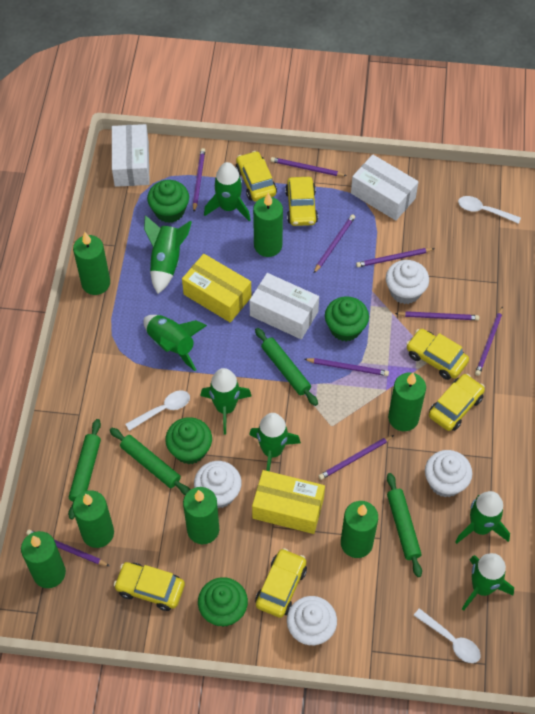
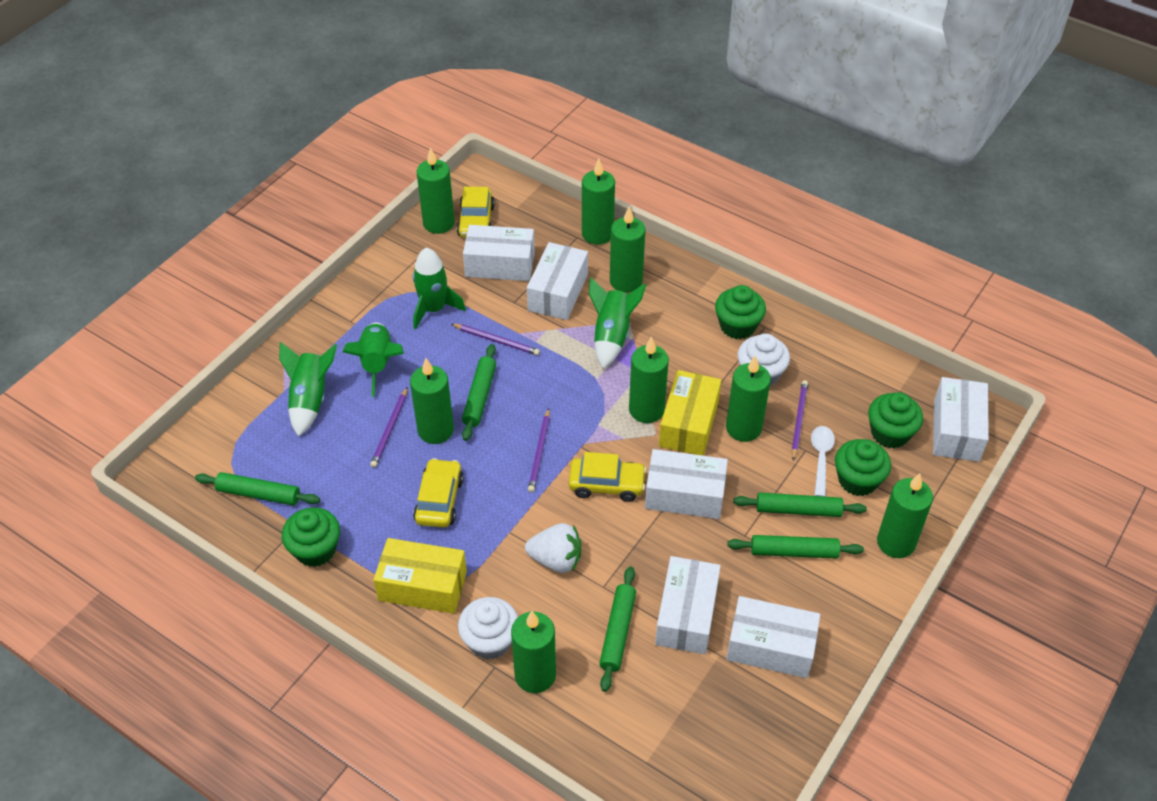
green candle: [21,531,66,588] [72,490,114,548] [73,232,110,295] [183,487,219,544] [253,193,283,257] [341,501,378,558] [388,373,426,431] = 7 -> [410,358,454,444] [417,147,455,234] [511,611,556,693] [582,159,615,245] [610,206,645,293] [629,336,669,423] [726,355,771,442] [877,473,933,558] = 8
green rocket: [143,315,207,371] [144,215,192,294] [201,368,252,434] [204,162,250,221] [249,413,301,472] [455,491,510,544] [462,553,514,611] = 7 -> [279,342,337,437] [342,322,404,397] [413,247,466,330] [589,277,646,369] = 4
green rolling pin: [68,419,101,520] [110,428,190,495] [255,328,318,406] [387,473,422,577] = 4 -> [195,472,320,505] [462,344,496,441] [599,567,636,692] [727,535,864,559] [733,493,867,517] = 5
purple pencil: [26,529,110,566] [193,148,205,212] [271,157,347,176] [304,358,389,376] [314,214,355,273] [319,435,394,480] [356,248,435,267] [395,311,479,320] [475,307,503,376] = 9 -> [370,388,407,468] [451,324,540,355] [528,408,550,492] [791,380,808,461] = 4
white box: [112,124,150,187] [249,273,319,339] [351,154,419,221] = 3 -> [463,225,535,281] [527,242,588,320] [645,449,728,519] [655,556,721,654] [726,596,820,678] [933,377,989,462] = 6
white cupcake: [194,461,242,509] [287,596,337,646] [386,260,429,304] [425,450,472,497] = 4 -> [458,597,518,660] [738,333,790,386] = 2
white spoon: [125,390,190,431] [413,608,480,663] [458,196,521,224] = 3 -> [811,426,835,497] = 1
white strawberry: none = 0 -> [525,523,581,573] = 1
yellow car: [114,562,185,611] [236,151,277,202] [255,548,307,618] [285,177,318,226] [406,329,469,380] [429,374,485,431] = 6 -> [413,458,464,528] [457,186,495,238] [569,452,647,502] = 3

